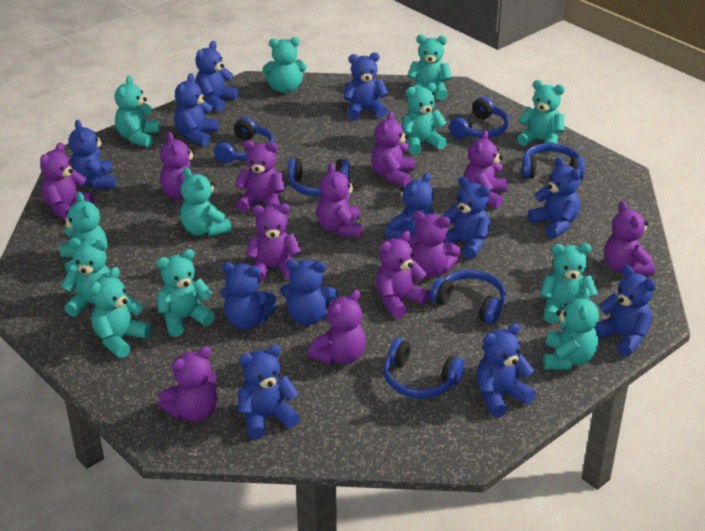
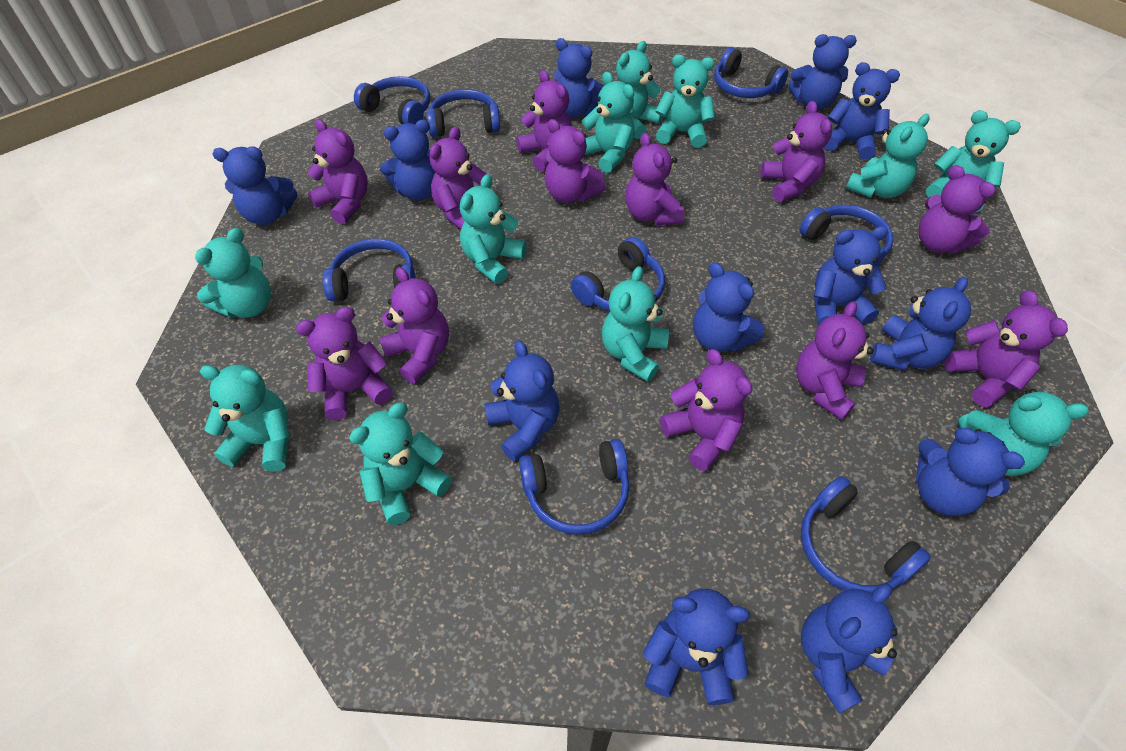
blue headphones: [214,117,274,164] [288,158,350,196] [384,338,465,399] [430,270,506,324] [449,97,509,139] [522,143,585,180] = 6 -> [323,238,416,302] [354,76,430,124] [427,89,500,137] [519,439,629,535] [571,237,665,311] [714,47,788,98] [800,205,893,266] [801,476,931,593] = 8
turquoise teddy bear: [60,192,107,273] [61,238,110,317] [90,267,151,358] [114,75,159,147] [156,249,215,337] [180,167,231,237] [262,37,307,93] [403,83,447,155] [407,35,452,100] [517,80,565,153] [540,243,598,323] [543,288,599,370] = 12 -> [195,228,271,318] [199,365,289,472] [349,402,452,525] [460,174,527,284] [581,72,635,173] [602,266,669,382] [616,41,663,139] [655,54,715,148] [846,114,930,198] [926,110,1021,213] [958,389,1089,476] = 11

